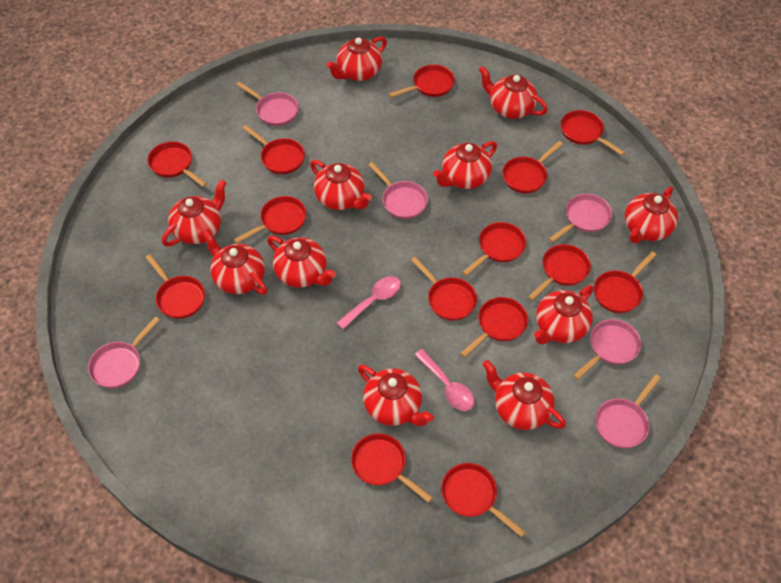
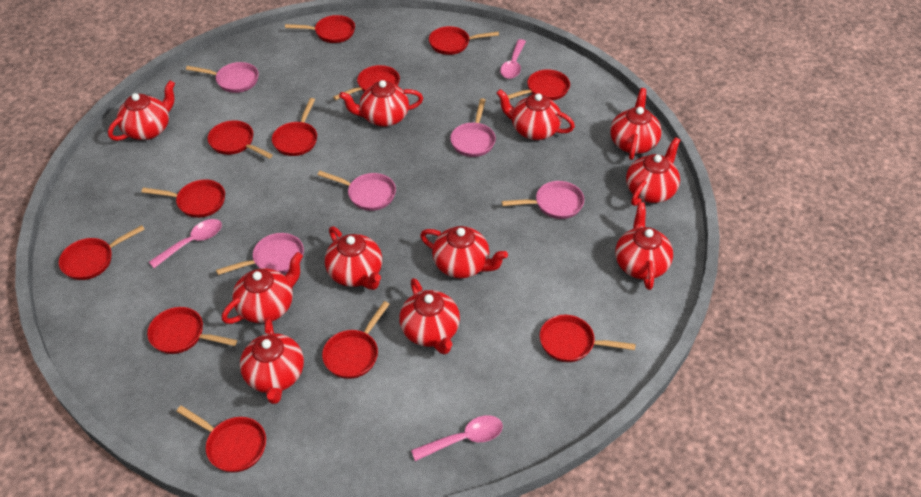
pink pan: [88,317,160,388] [236,81,299,126] [368,162,428,219] [549,194,612,243] [573,319,641,380] [595,374,661,449] = 6 -> [186,62,259,93] [216,233,304,275] [318,171,396,211] [450,98,496,157] [502,181,584,219] = 5
pink spoon: [337,276,401,330] [415,349,475,411] = 2 -> [149,219,222,268] [411,415,503,461] [500,39,526,79] = 3
red pan: [145,254,205,319] [147,141,207,187] [234,196,307,243] [243,125,305,174] [351,433,433,503] [389,64,455,98] [411,257,477,321] [441,463,526,537] [460,297,528,357] [462,222,526,276] [502,141,563,193] [528,244,591,301] [561,110,625,156] [594,251,656,313] = 14 -> [59,225,145,280] [141,179,225,218] [147,307,237,354] [176,406,266,473] [208,120,273,159] [272,98,317,156] [285,15,355,43] [322,301,390,379] [333,65,400,100] [429,26,499,55] [507,69,570,100] [540,315,636,362] = 12

